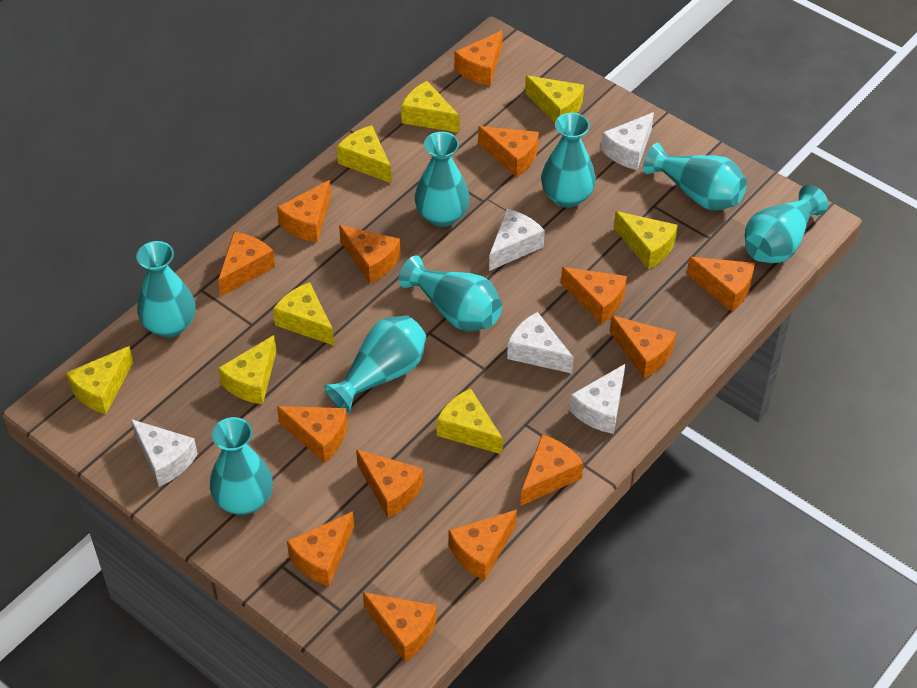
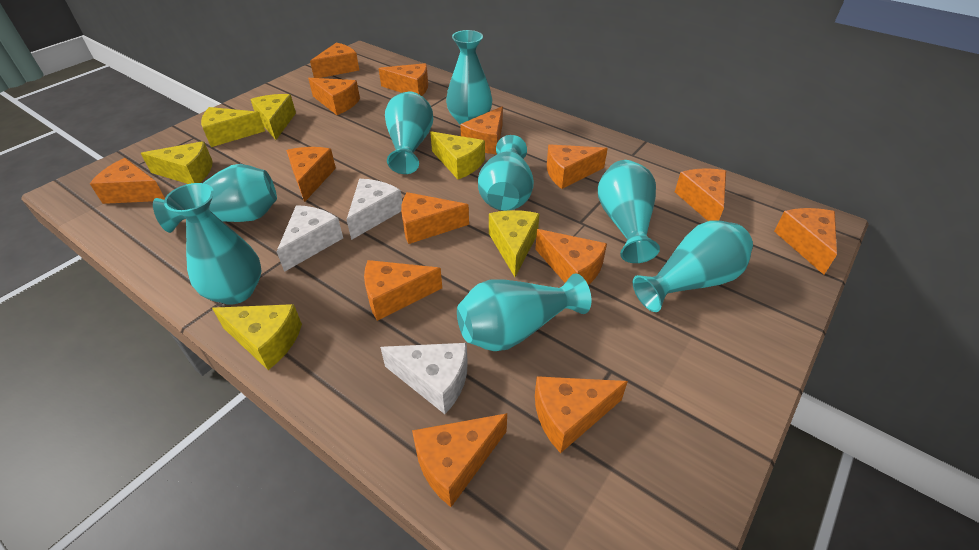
white cheese: [131,419,198,487] [489,209,545,271] [507,312,574,373] [570,364,625,434] [601,112,654,170] = 5 -> [277,205,343,272] [347,179,402,240] [380,343,468,414] = 3
yellow cheese: [66,346,133,414] [218,335,276,404] [273,282,334,345] [337,125,392,183] [401,81,460,133] [437,388,503,455] [525,75,584,123] [614,211,678,270] = 8 -> [141,141,213,184] [201,107,265,147] [212,304,302,370] [250,94,296,140] [430,131,485,179] [489,210,540,277] = 6

